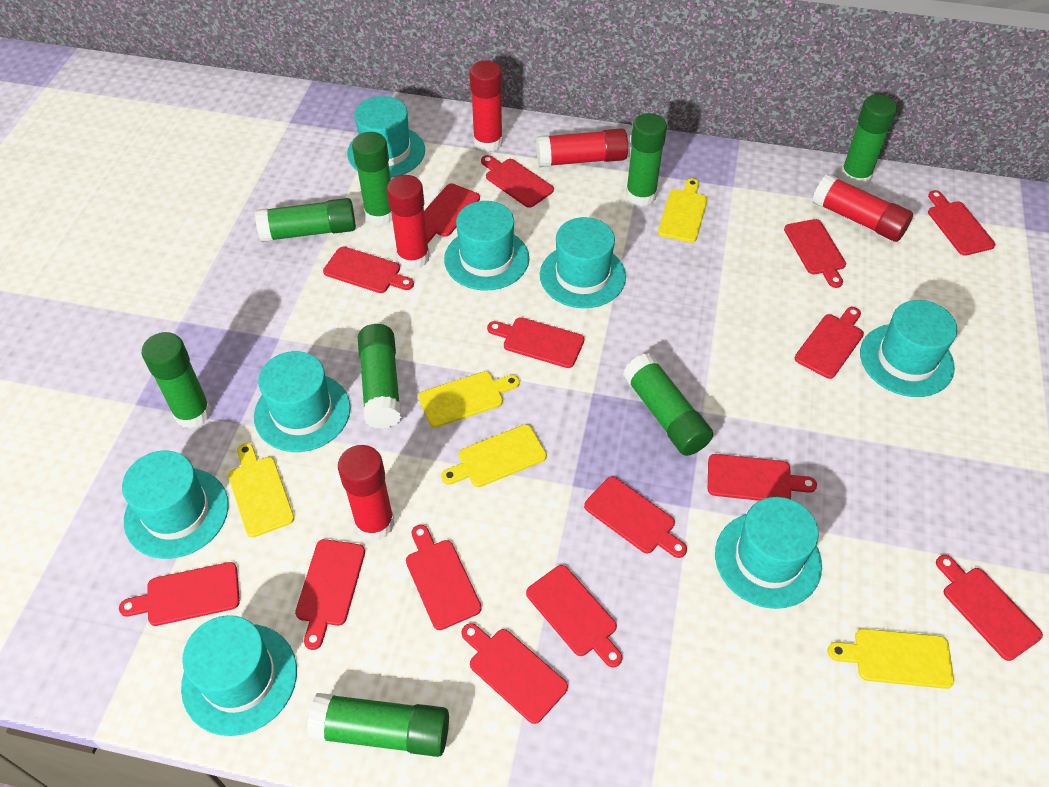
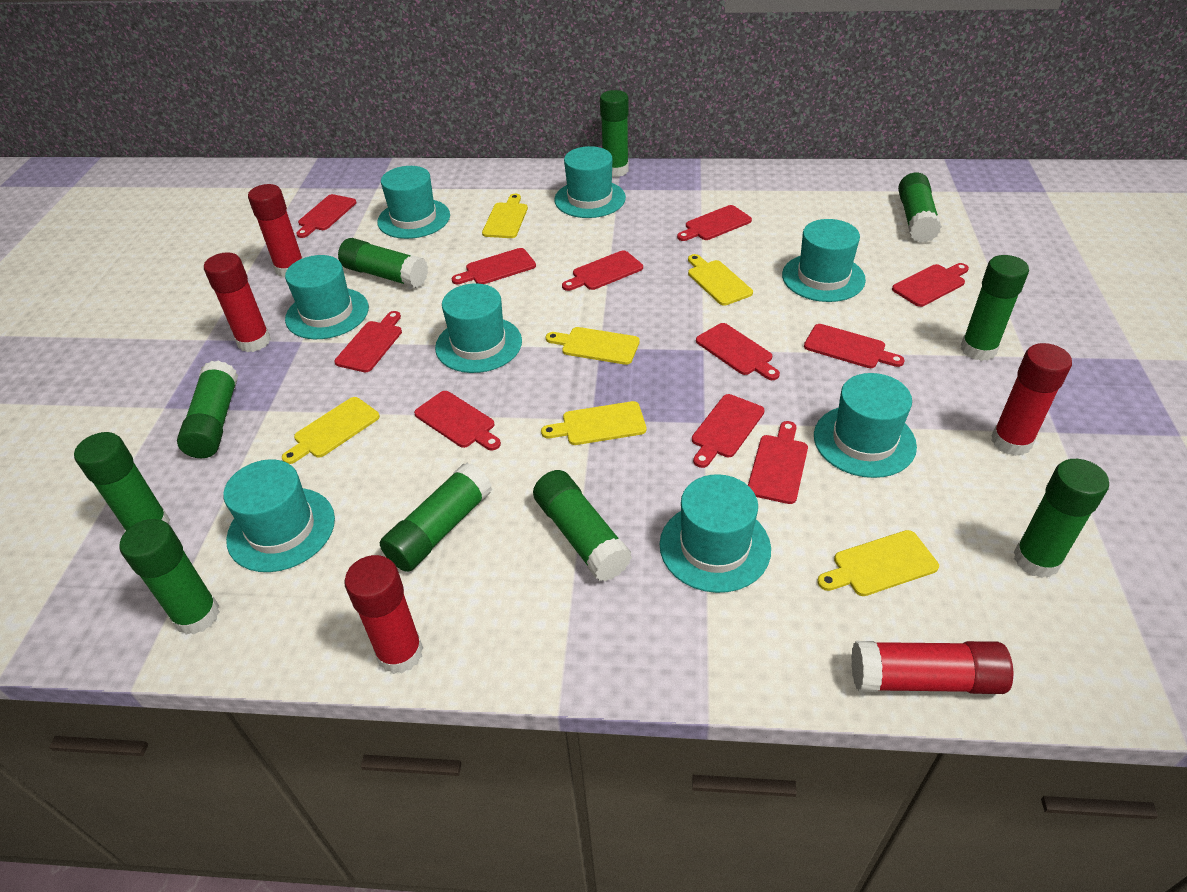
green glue stick: [142,332,211,428] [255,198,356,242] [307,693,449,757] [352,132,392,225] [358,324,402,429] [623,353,713,456] [626,113,667,206] [840,95,897,187] = 8 -> [74,432,170,532] [120,519,220,635] [177,361,238,458] [338,238,428,288] [380,463,492,572] [533,470,632,581] [600,90,629,177] [898,172,942,243] [961,255,1029,361] [1014,459,1109,578] = 10
red cutting board: [119,562,240,626] [295,539,365,650] [323,247,414,293] [406,525,482,630] [424,183,480,243] [461,623,568,724] [481,155,554,208] [487,317,584,368] [526,565,622,668] [584,476,687,558] [708,454,817,501] [784,219,846,288] [795,307,864,379] [928,190,995,256] [936,555,1043,661] = 15 -> [296,194,356,238] [334,311,402,372] [414,391,501,451] [451,248,536,284] [562,250,643,291] [677,205,752,241] [692,394,765,468] [696,323,780,380] [748,421,808,504] [804,324,905,368] [892,263,969,307] = 11
yellow cutting board: [228,443,294,538] [419,371,520,428] [441,424,547,487] [658,178,708,242] [828,629,954,689] = 5 -> [282,397,380,464] [482,194,528,238] [541,401,646,445] [546,327,640,365] [688,254,753,306] [817,530,939,596] = 6

